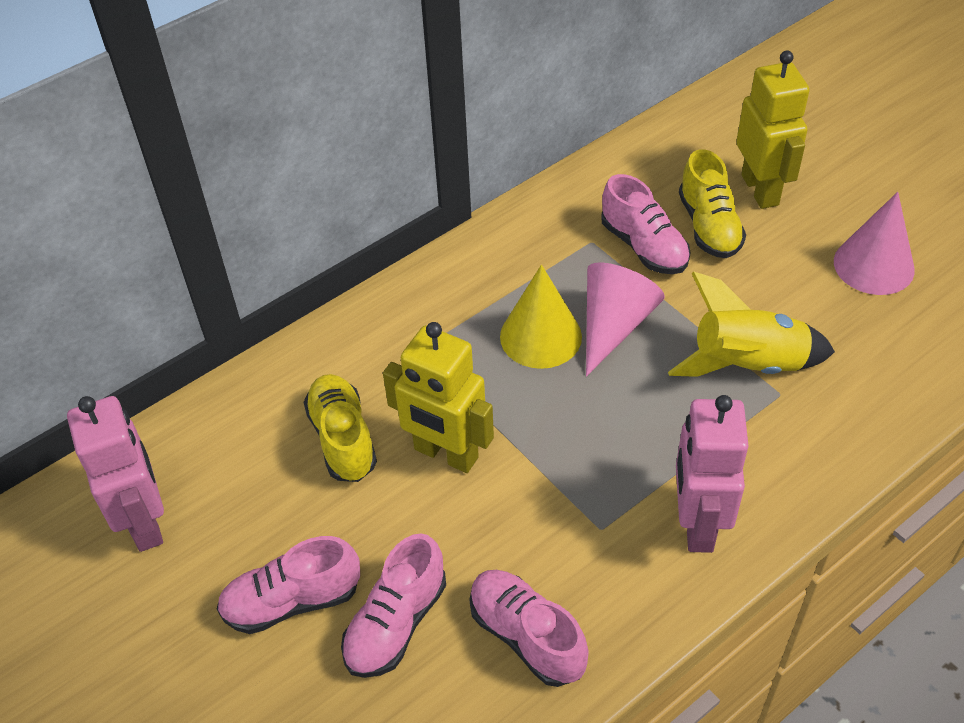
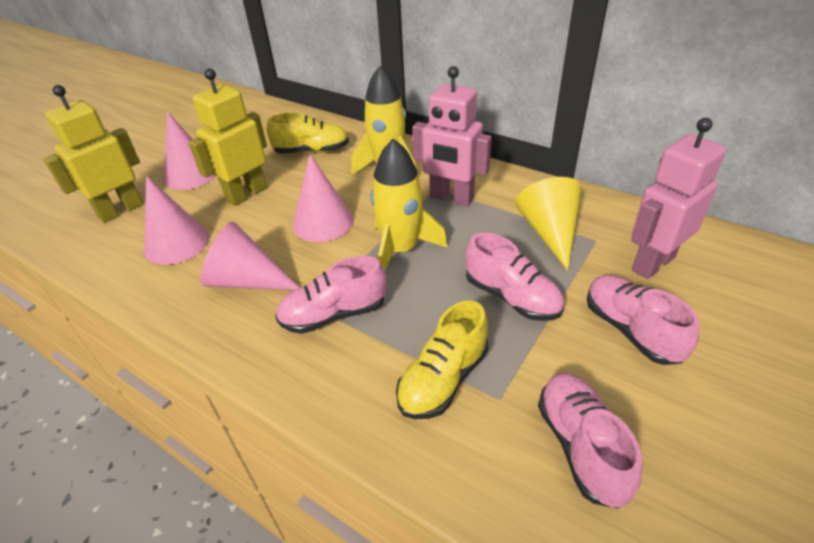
pink cone: [586,263,665,377] [834,192,915,295] = 2 -> [144,176,209,265] [164,111,216,190] [200,222,300,290] [293,154,354,242] = 4
yellow rocket: [668,272,835,377] = 1 -> [351,65,416,175] [370,139,448,271] = 2

